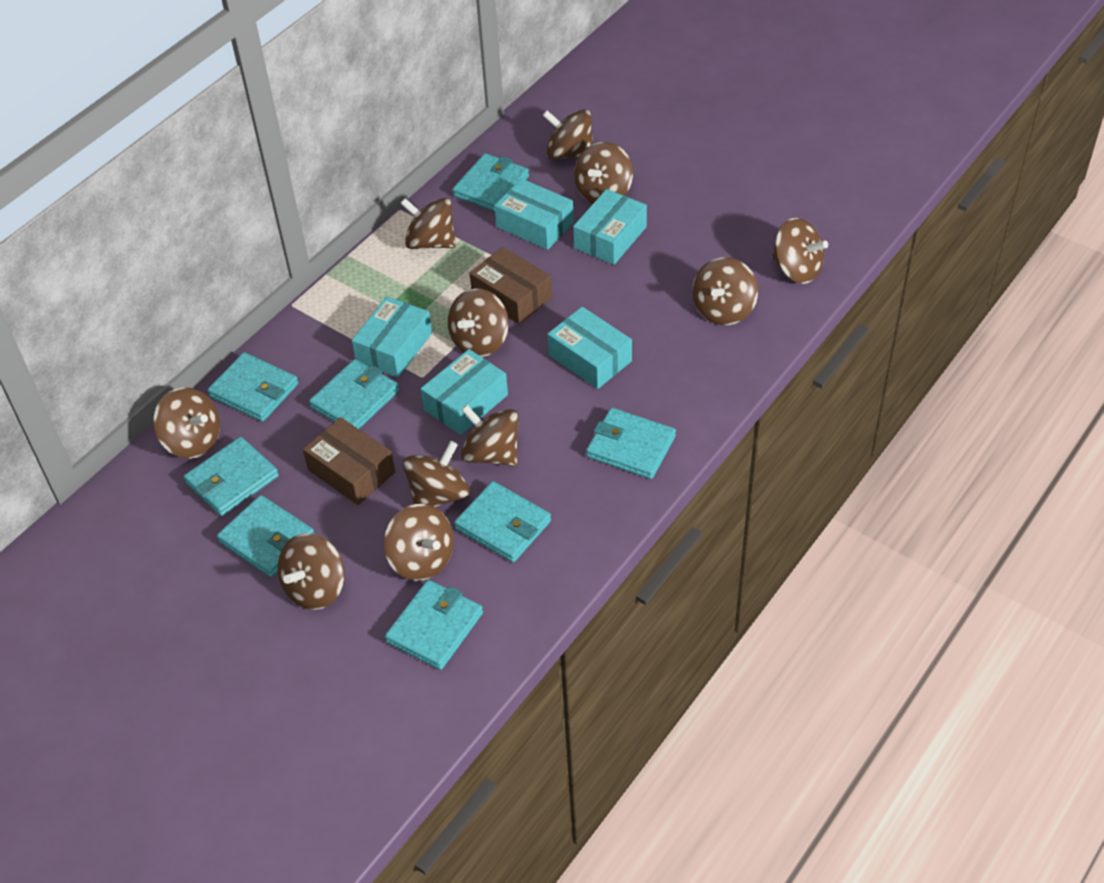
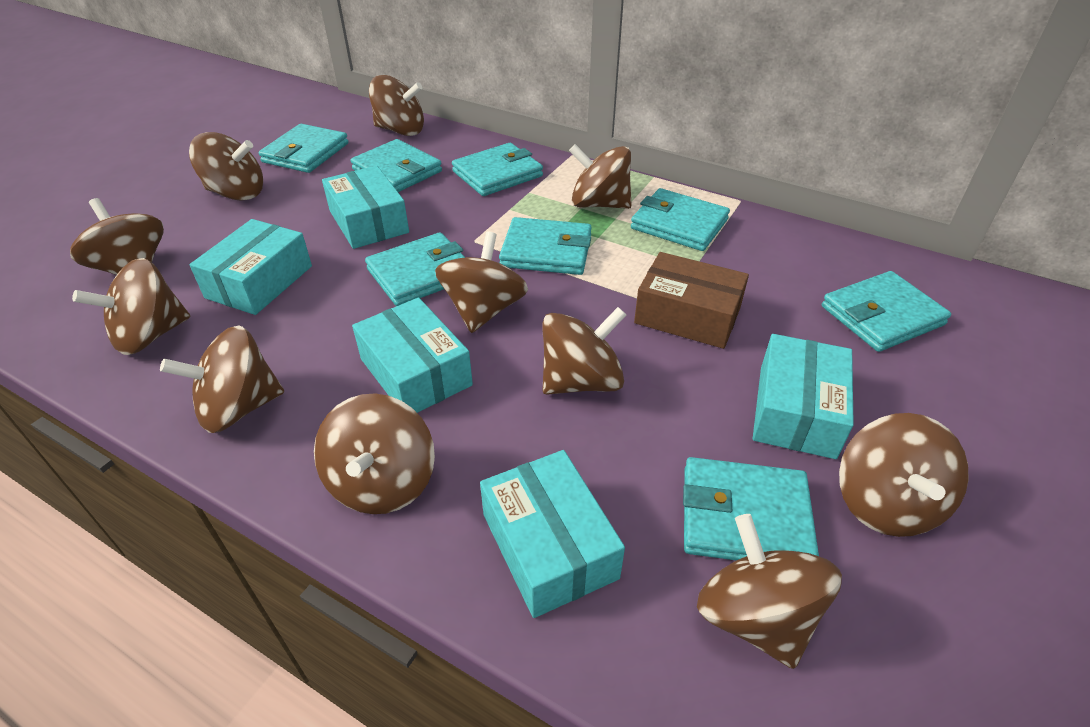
brown box: [303,417,395,505] [469,247,552,324] = 2 -> [634,252,749,349] = 1

